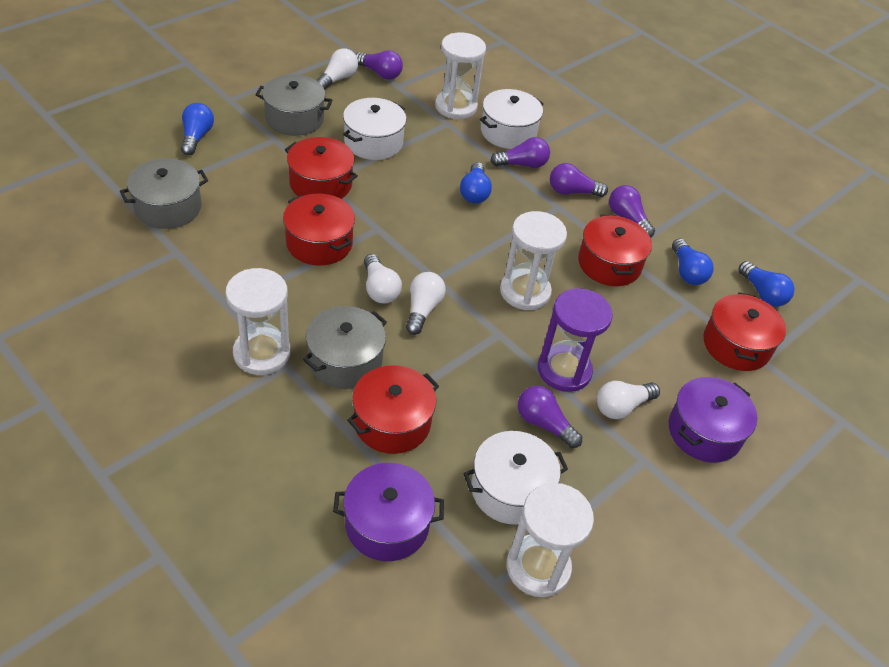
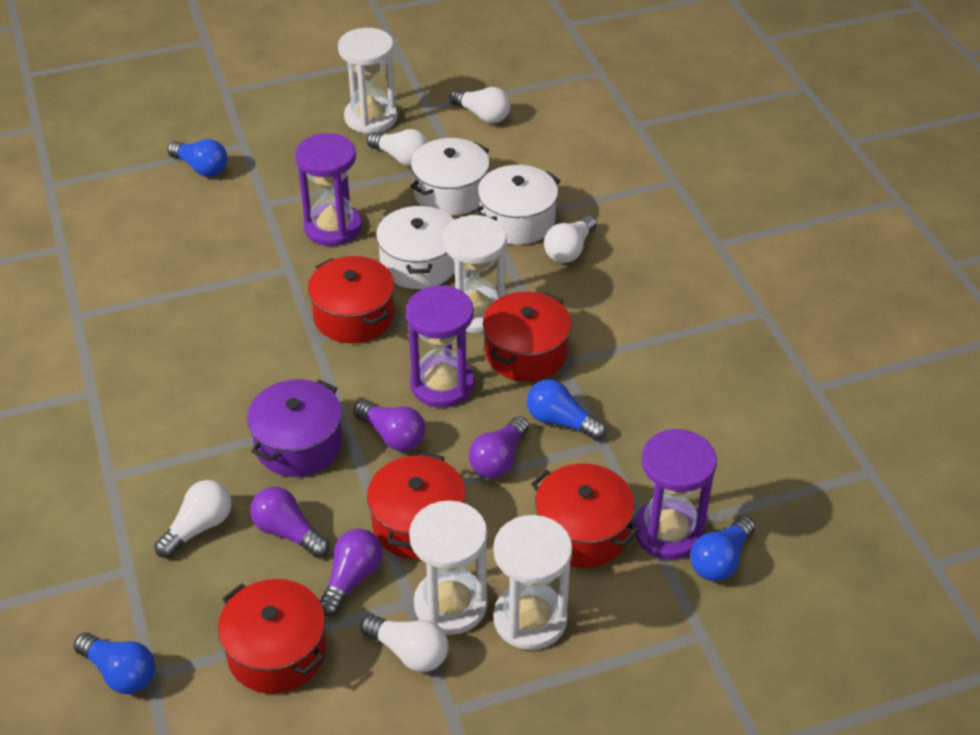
grey pot: [120,158,208,229] [256,75,332,136] [303,306,387,389] = 3 -> none = 0
purple hourglass: [538,288,613,392] = 1 -> [295,133,362,246] [406,285,475,408] [634,429,717,560] = 3
purple light bulb: [356,50,403,80] [490,137,550,168] [518,386,582,448] [550,163,608,197] [609,185,655,238] = 5 -> [250,487,329,558] [320,529,383,617] [353,400,426,451] [469,416,529,478] = 4
purple pot: [333,463,444,561] [669,377,758,463] = 2 -> [247,379,343,477] = 1
white light bulb: [316,48,358,90] [364,254,402,303] [406,272,446,335] [597,381,660,419] = 4 -> [155,480,232,558] [360,614,448,672] [367,129,428,167] [449,87,510,123] [544,215,597,263] = 5

